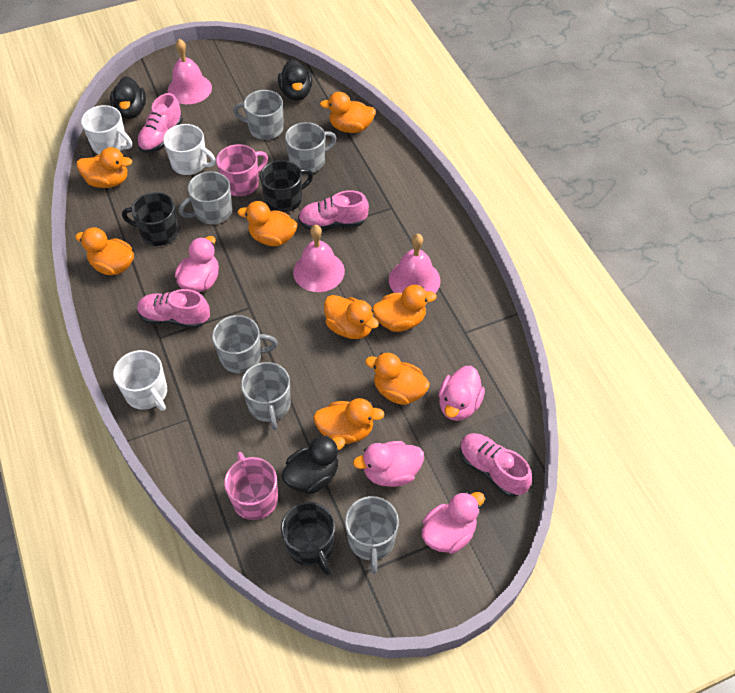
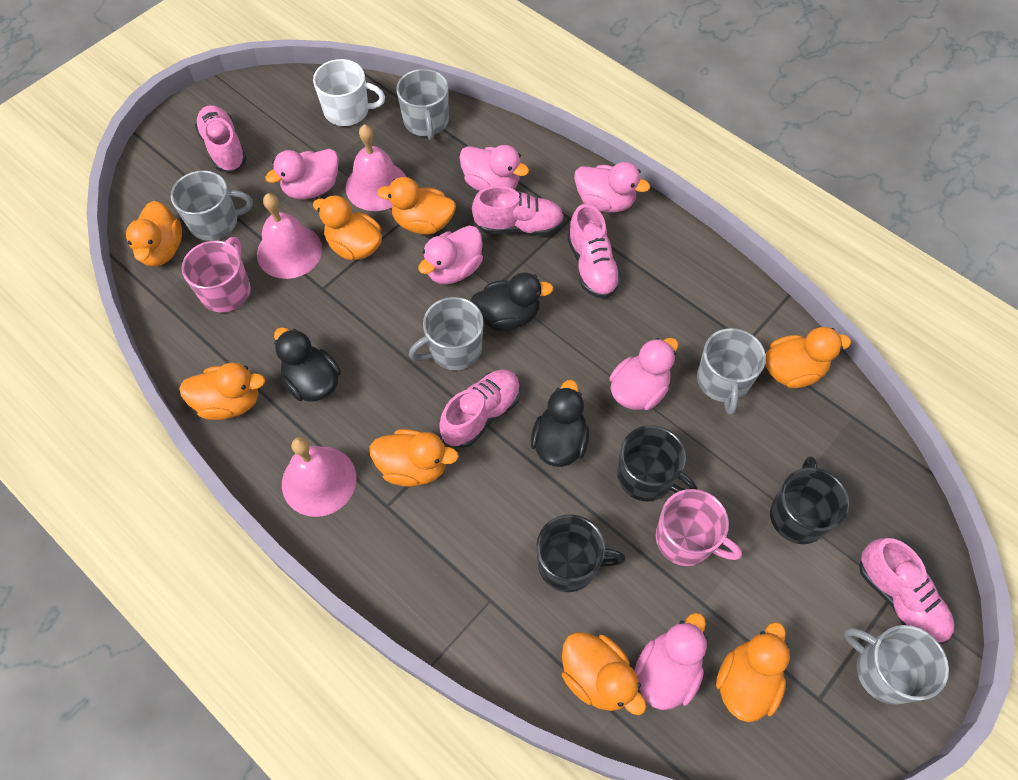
grey mug: [179,171,232,224] [212,315,278,373] [233,90,284,140] [241,362,291,430] [285,122,337,173] [345,496,399,574] = 6 -> [171,170,253,241] [396,69,449,140] [409,297,484,370] [697,328,766,415] [844,625,949,705] = 5
pink duck: [175,236,219,292] [353,441,424,487] [422,492,485,554] [438,366,485,421] = 4 -> [265,149,339,199] [418,226,483,284] [459,145,529,191] [574,162,650,213] [609,338,678,410] [634,612,707,710] = 6
pink shoe: [137,93,183,153] [137,289,210,329] [298,191,369,230] [460,433,532,497] = 4 -> [195,105,247,172] [439,370,521,448] [472,186,564,236] [567,204,622,299] [859,538,954,644] = 5
white mug: [81,105,132,154] [113,350,167,411] [163,124,216,175] = 3 -> [313,59,385,126] = 1

